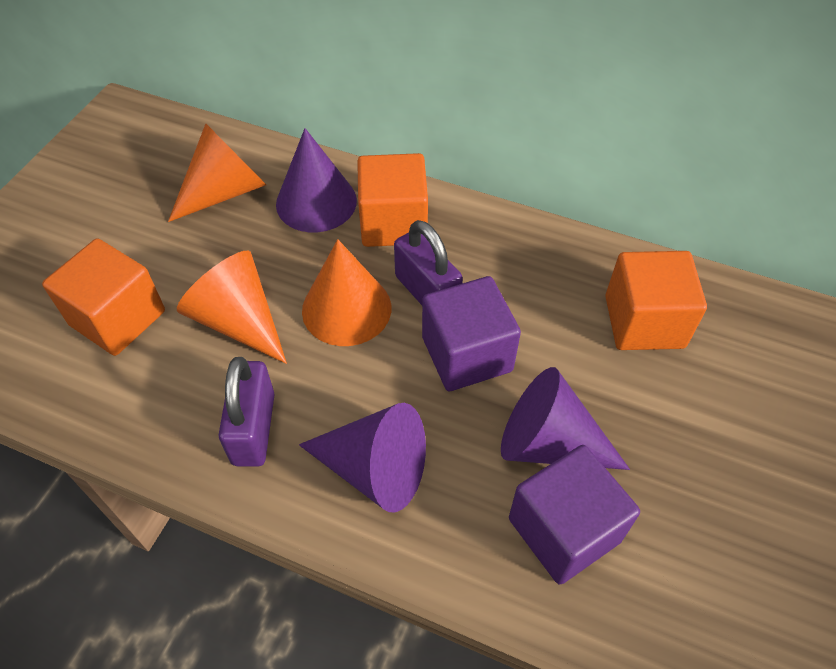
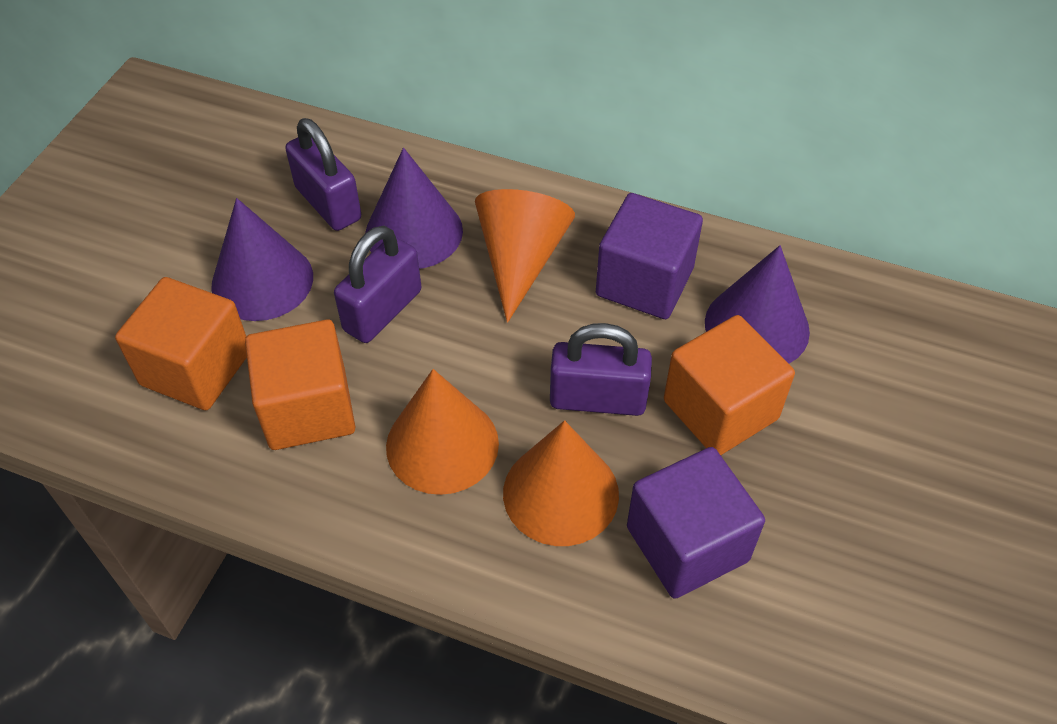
purple padlock: [218,357,275,467] [394,220,463,305] = 2 -> [285,118,361,231] [334,226,421,343] [550,323,652,416] = 3

